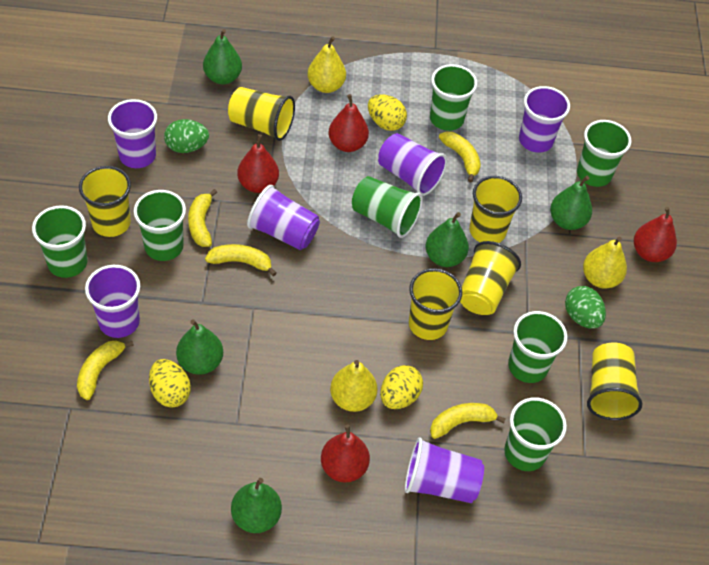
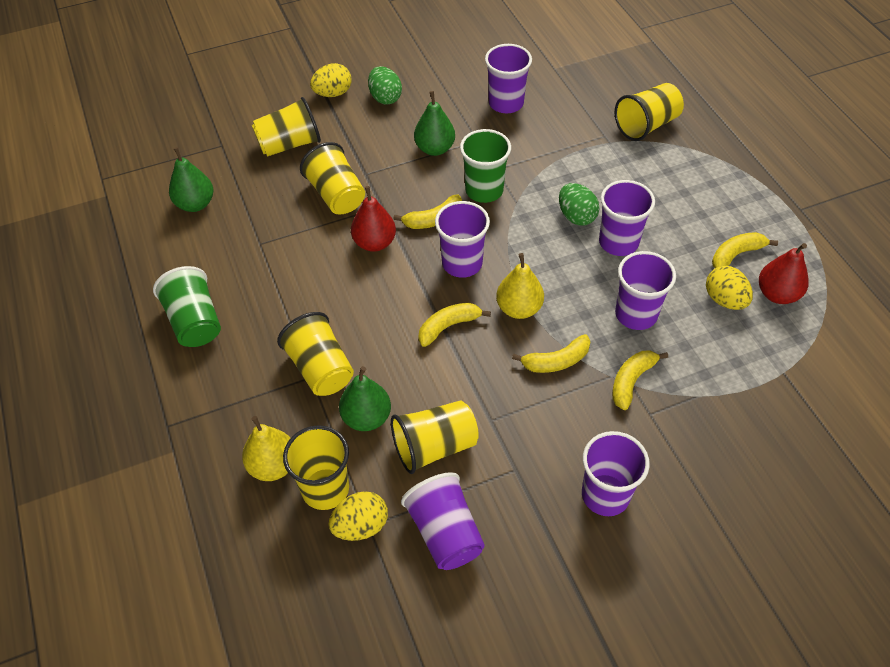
green cup: [32,205,88,278] [133,190,186,261] [352,176,423,238] [430,64,477,131] [504,397,567,471] [508,311,568,383] [577,120,631,187] = 7 -> [153,266,221,347] [460,129,511,203] = 2
green pear: [176,319,223,375] [203,29,242,85] [231,478,282,533] [426,212,469,267] [550,176,592,230] = 5 -> [169,147,213,212] [339,366,391,431] [414,91,455,156] = 3
red pear: [237,134,279,193] [321,424,370,483] [328,94,369,152] [634,207,677,262] = 4 -> [351,186,396,252] [759,243,809,304] = 2
yellow pear: [307,36,346,93] [330,360,378,412] [583,237,627,289] = 3 -> [242,416,290,481] [496,253,544,319] = 2

